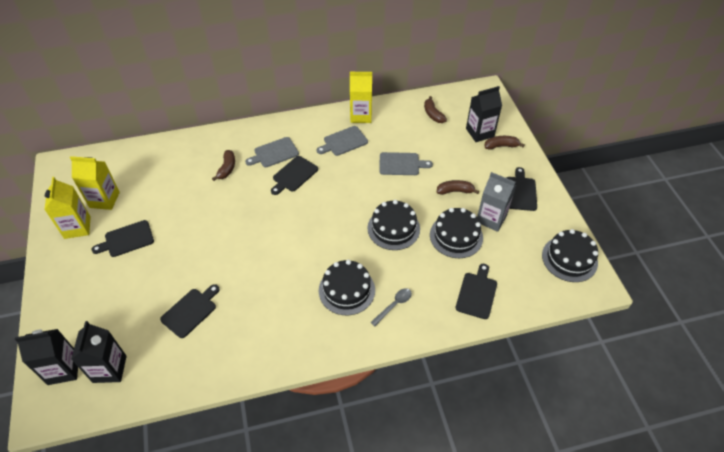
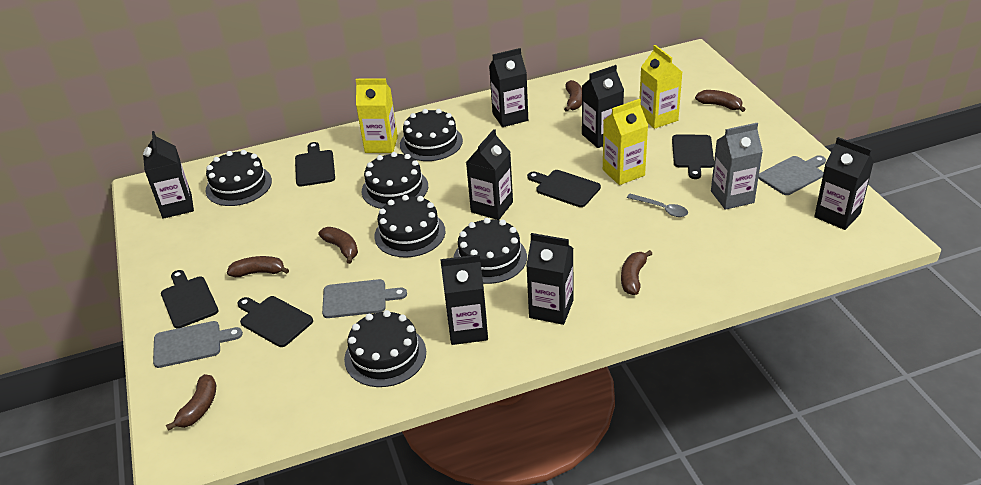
black cake: [319,260,375,315] [367,200,420,250] [430,208,483,258] [542,229,598,282] = 4 -> [206,150,272,206] [344,310,426,387] [362,152,428,209] [374,195,445,258] [400,109,463,161] [453,218,527,284] = 6
black carton: [15,329,78,385] [71,321,127,383] [466,86,502,142] = 3 -> [143,131,194,219] [440,254,488,345] [466,129,513,220] [489,48,528,127] [526,233,573,325] [582,65,624,148] [814,137,874,230] = 7
brown banana: [212,150,235,181] [424,96,447,123] [437,180,479,195] [484,136,525,150] = 4 -> [166,374,216,431] [227,256,289,277] [318,227,358,264] [564,80,582,112] [621,250,652,295] [695,90,746,112] = 6

